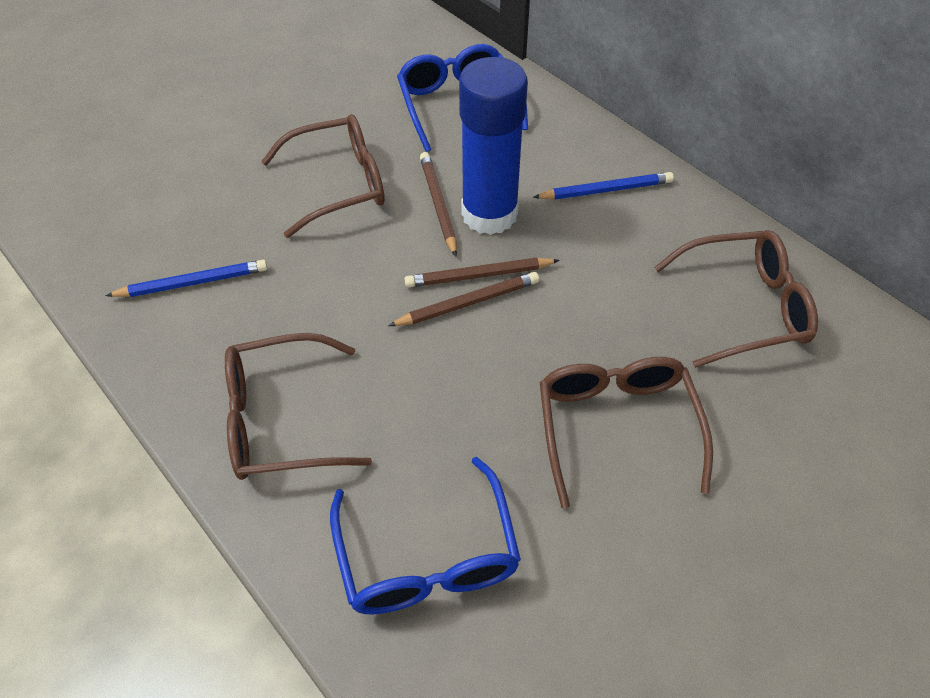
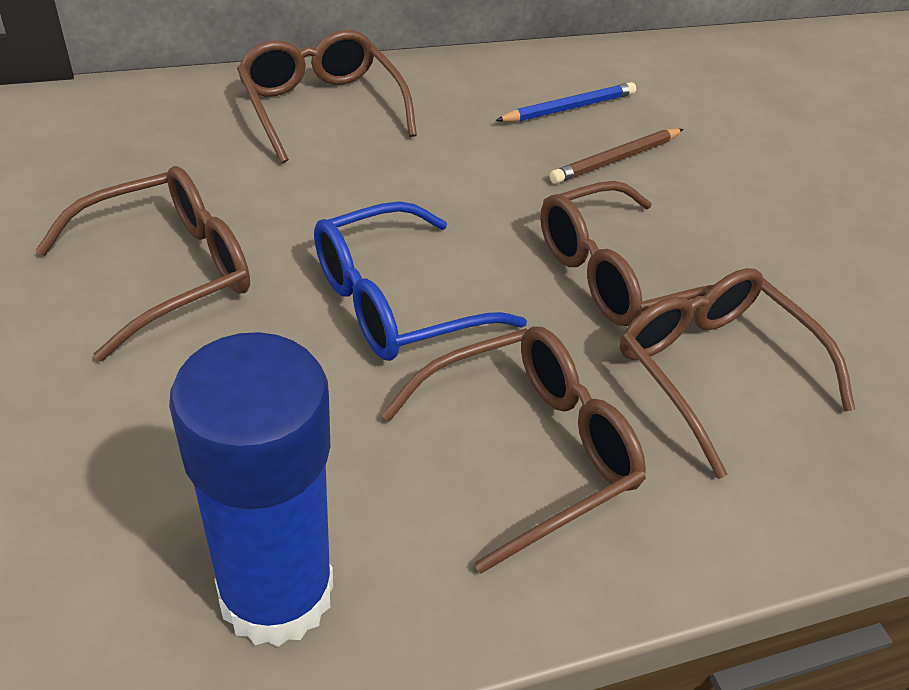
blue glasses: [330,457,521,614] [397,44,528,152] = 2 -> [314,201,527,361] = 1
blue pencil: [106,260,268,297] [533,172,674,200] = 2 -> [495,82,636,122] = 1
brown glasses: [225,333,372,480] [261,114,385,238] [540,357,713,509] [654,230,818,368] = 4 -> [35,166,250,361] [237,30,417,163] [382,326,646,574] [540,181,715,326] [620,268,855,479] = 5
brown pencil: [388,272,539,326] [404,258,560,288] [420,152,457,257] = 3 -> [550,128,684,184] = 1

